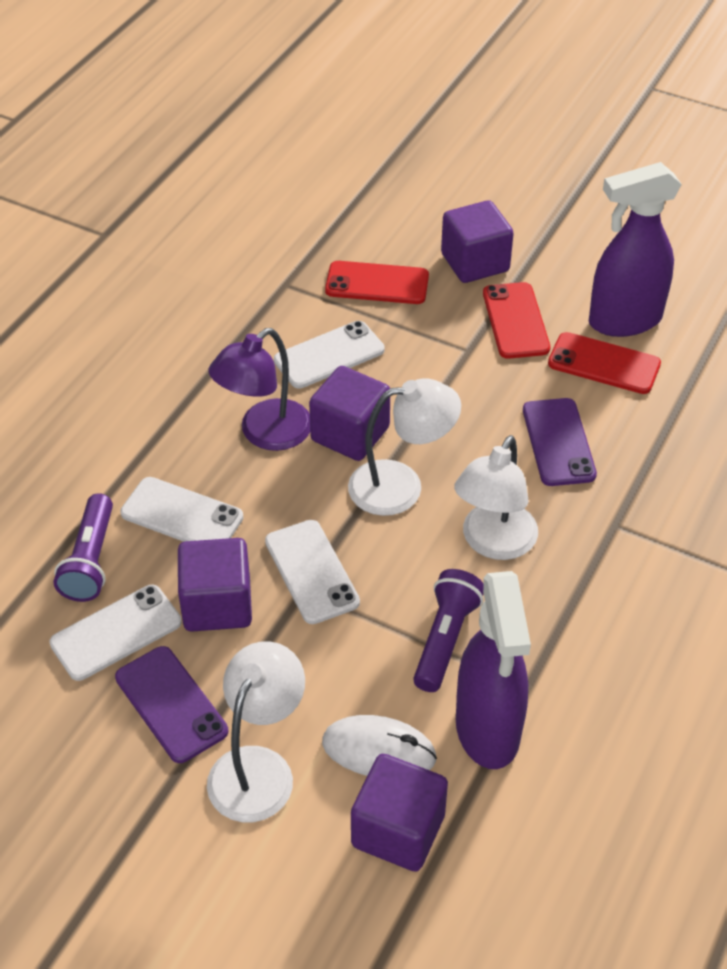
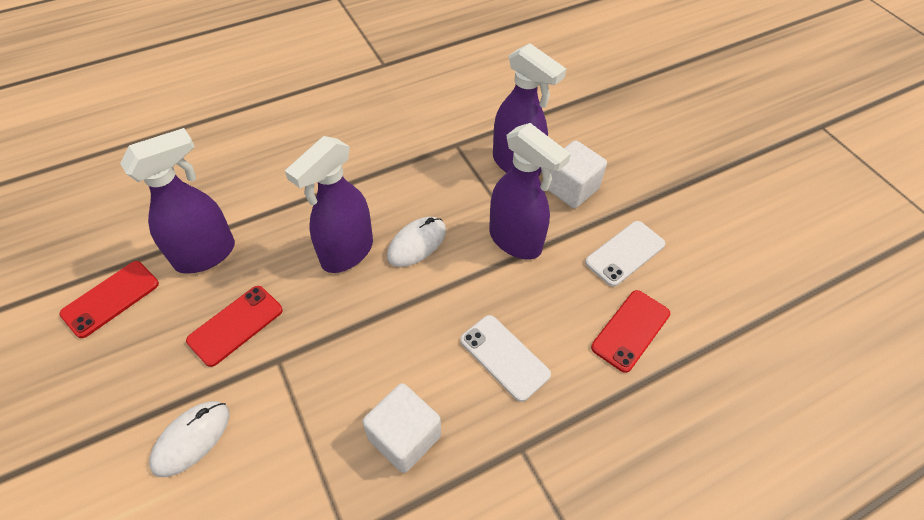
purple cube: [178,538,252,632] [309,366,390,461] [351,754,448,872] [441,200,514,283] = 4 -> none = 0
purple flashlight: [54,493,113,602] [413,569,484,692] = 2 -> none = 0
purple lamp: [209,328,310,451] = 1 -> none = 0
purple phone: [115,646,228,763] [523,398,597,486] = 2 -> none = 0
purple spray bottle: [456,571,531,769] [589,162,682,337] = 2 -> [120,128,235,274] [285,136,373,273] [489,123,571,260] [493,43,566,175] = 4
white cube: none = 0 -> [362,383,441,473] [548,140,607,208] = 2
white lamp: [207,641,305,822] [348,378,461,516] [454,435,538,560] = 3 -> none = 0
white mouse: [322,715,437,776] = 1 -> [149,401,230,477] [387,217,446,267] = 2
white phone: [49,585,182,681] [120,477,243,542] [265,520,360,624] [274,321,385,389] = 4 -> [460,315,551,402] [585,221,665,287] = 2

